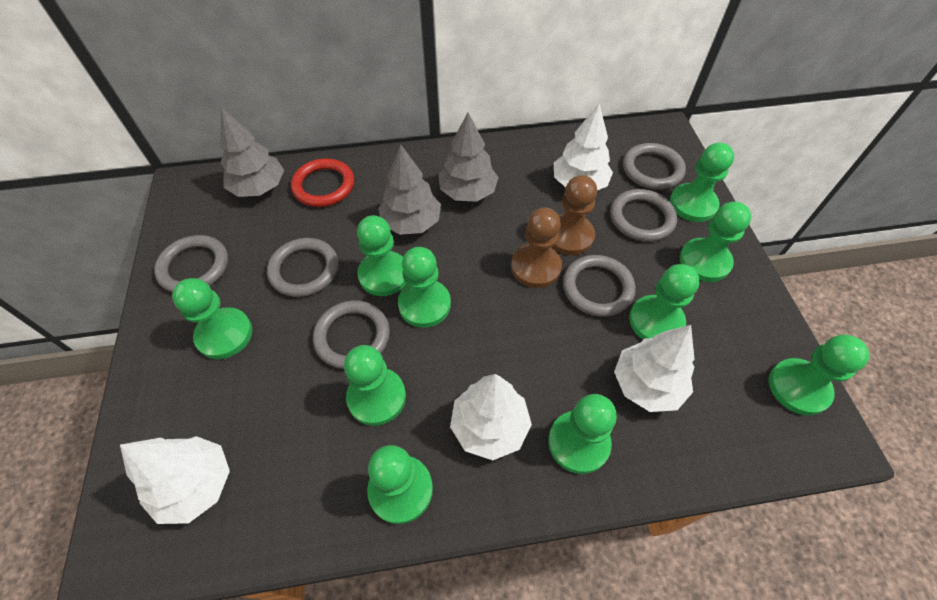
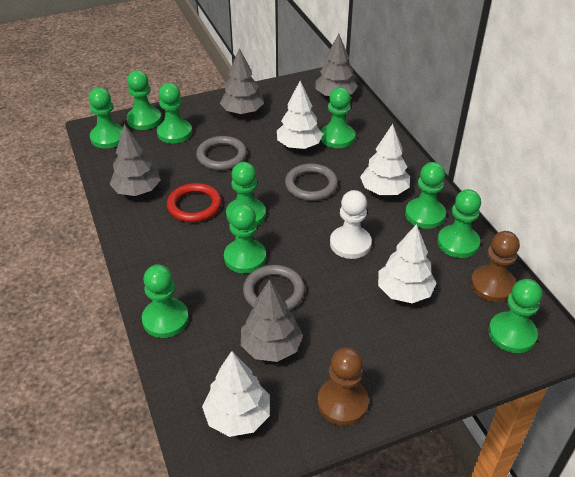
grey ring: [154,235,228,293] [267,238,338,297] [313,300,390,369] [563,255,636,317] [610,189,677,242] [623,143,686,190] = 6 -> [196,136,247,170] [243,265,305,311] [285,164,338,201] = 3
grey tree: [221,108,284,197] [378,145,441,235] [438,113,499,202] = 3 -> [109,124,161,196] [220,48,264,115] [241,279,303,362] [315,34,358,96] = 4
white pawn: none = 0 -> [330,190,372,259] = 1

